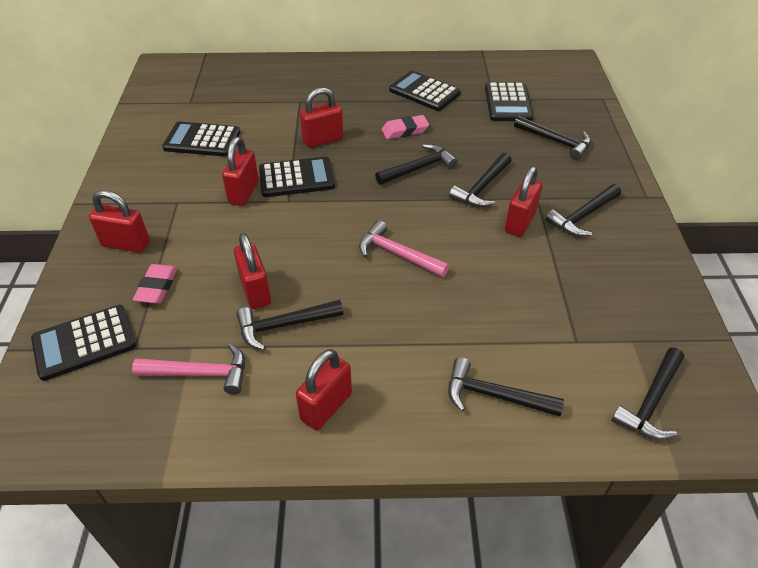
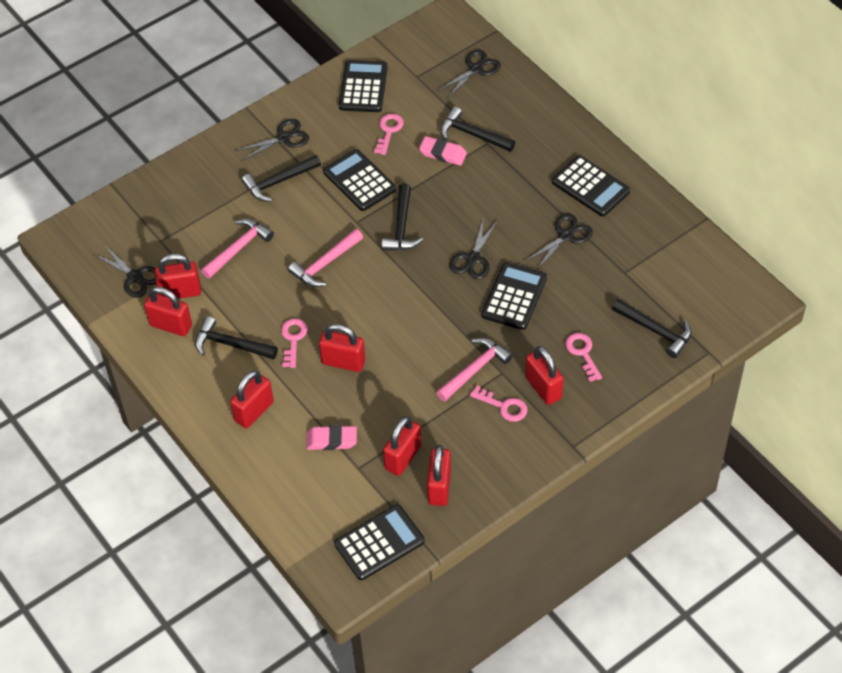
black hammer: [236,299,343,350] [375,144,458,185] [448,357,564,417] [449,153,512,207] [514,116,591,160] [545,184,621,237] [611,348,684,440] = 7 -> [195,316,278,359] [242,155,321,202] [382,184,423,250] [441,106,515,152] [612,299,692,358] = 5
black scissors: none = 0 -> [93,246,156,298] [235,119,309,161] [437,50,501,99] [450,217,498,279] [526,214,593,269] = 5
pink hammer: [132,344,245,395] [359,220,449,277] = 2 -> [201,219,274,279] [288,229,363,287] [436,338,513,402] = 3
pink key: none = 0 -> [281,319,308,368] [374,114,404,155] [470,385,528,422] [565,333,602,382] = 4
red padlock: [89,190,150,253] [222,137,259,206] [234,233,271,309] [296,349,352,430] [300,87,343,148] [505,166,542,237] = 6 -> [144,287,192,336] [154,254,201,299] [230,370,274,428] [319,324,365,372] [383,416,421,476] [427,445,451,506] [525,346,564,405] = 7

